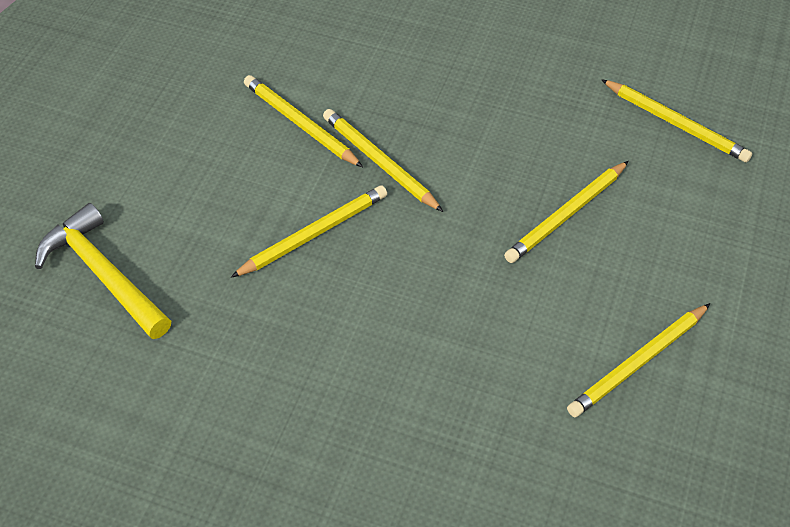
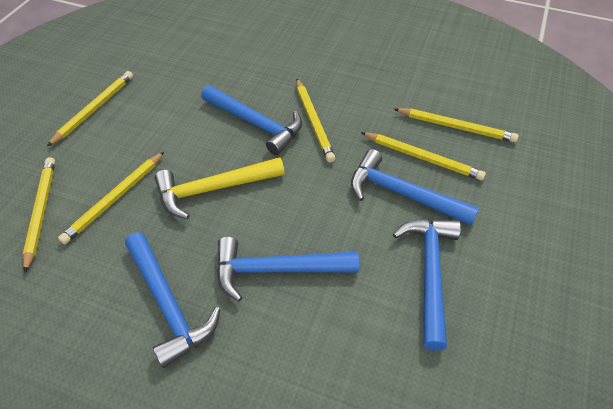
blue hammer: none = 0 -> [125,232,221,368] [201,85,302,155] [216,237,359,302] [351,149,479,225] [393,219,461,351] = 5

